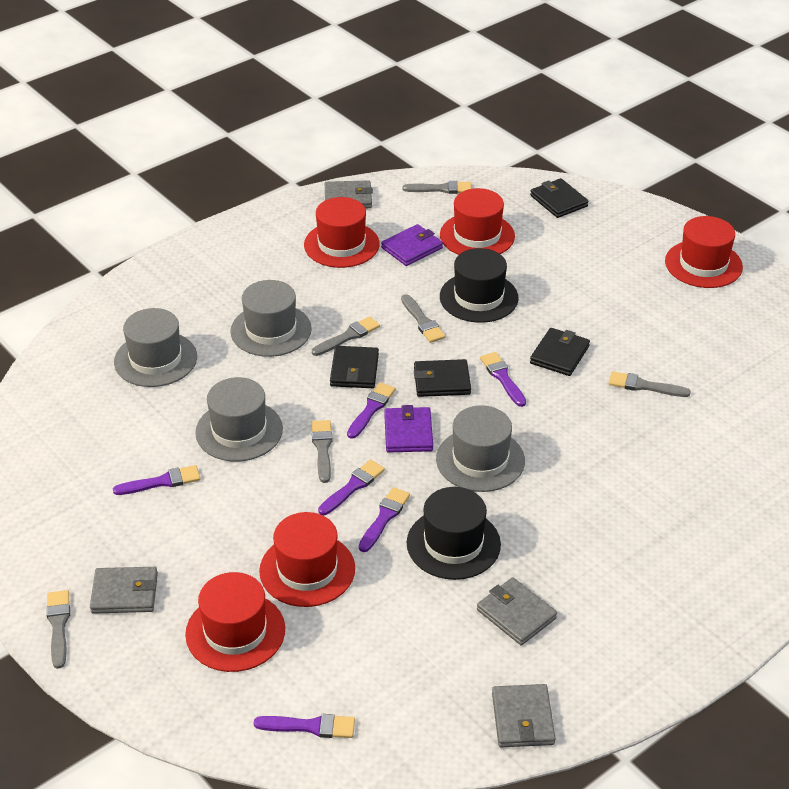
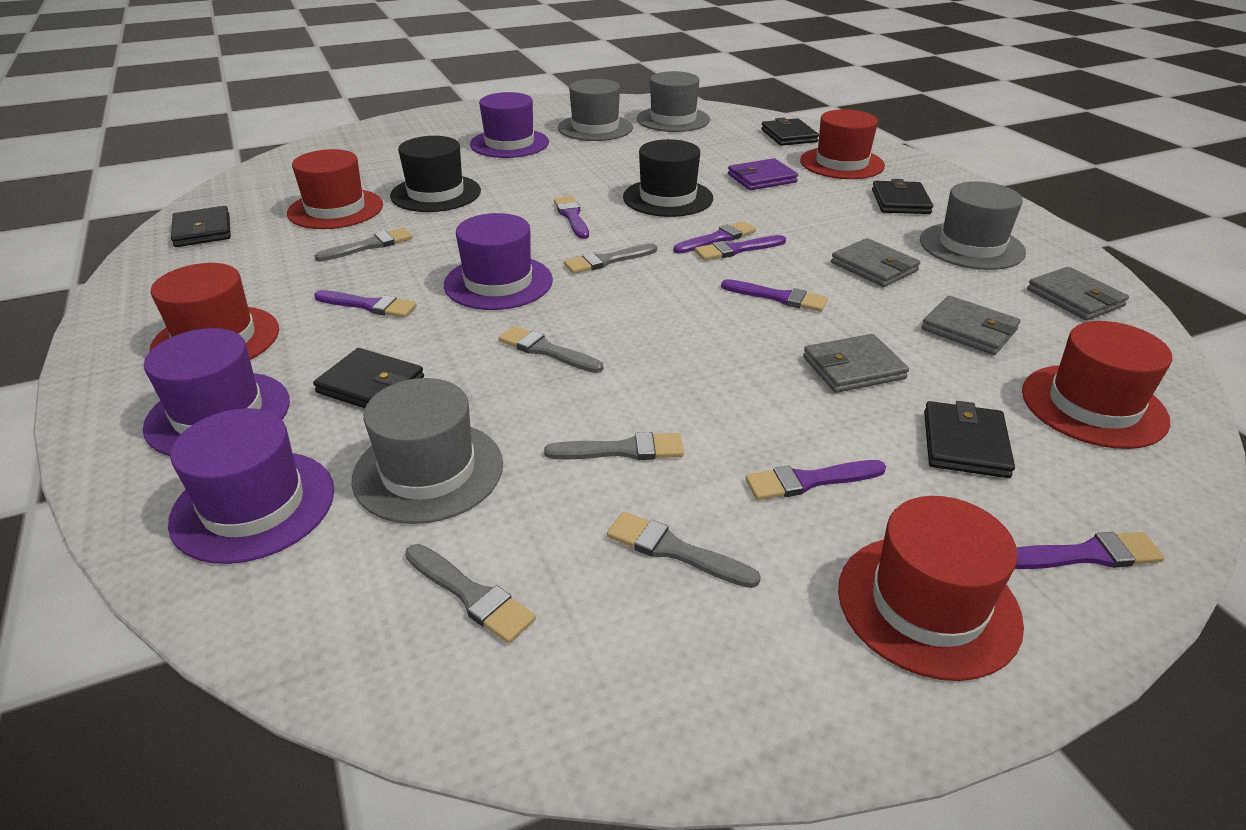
black wallet: [330,346,379,388] [414,359,471,397] [530,178,588,218] [530,328,590,376] = 4 -> [171,206,231,247] [313,348,424,408] [761,117,819,146] [872,179,933,214] [924,401,1015,478] = 5
purple brush: [113,465,200,495] [254,714,355,738] [318,460,385,515] [347,382,396,439] [359,487,410,552] [480,352,526,407] = 6 -> [314,290,417,318] [554,196,589,239] [673,221,756,254] [695,235,786,260] [721,279,828,312] [745,460,886,500] [1015,532,1165,569] = 7
purple hat: none = 0 -> [143,328,290,456] [168,408,334,564] [444,213,553,310] [470,92,549,158] = 4
purple wallet: [381,224,443,266] [384,405,433,453] = 2 -> [728,158,798,190] = 1

